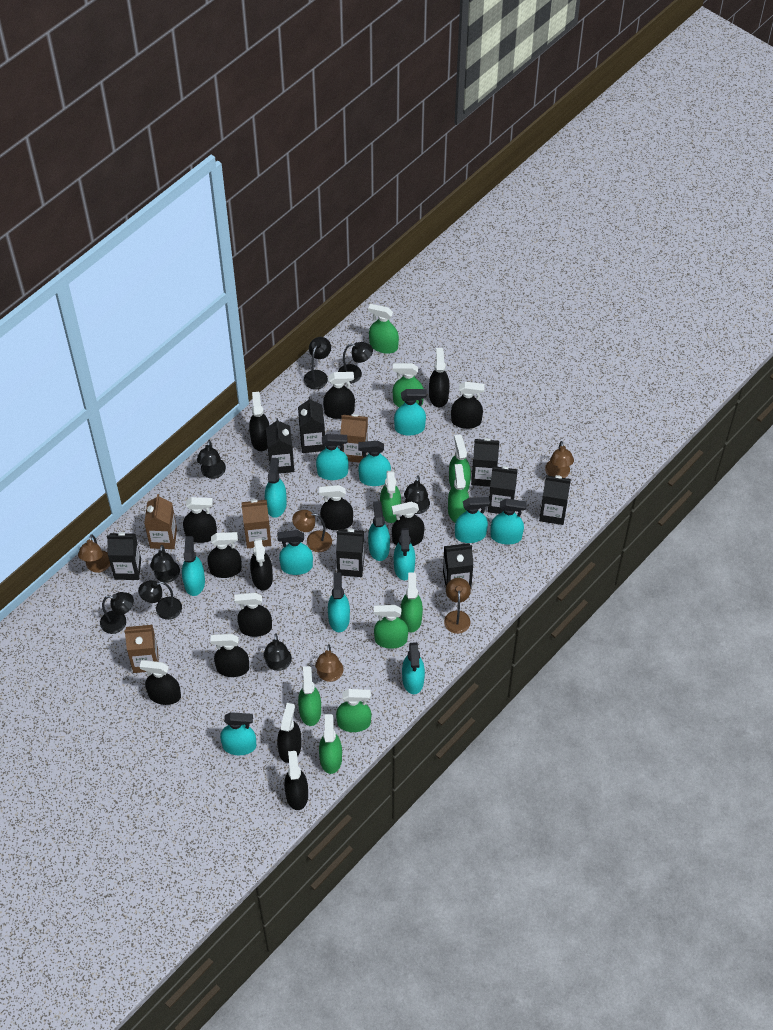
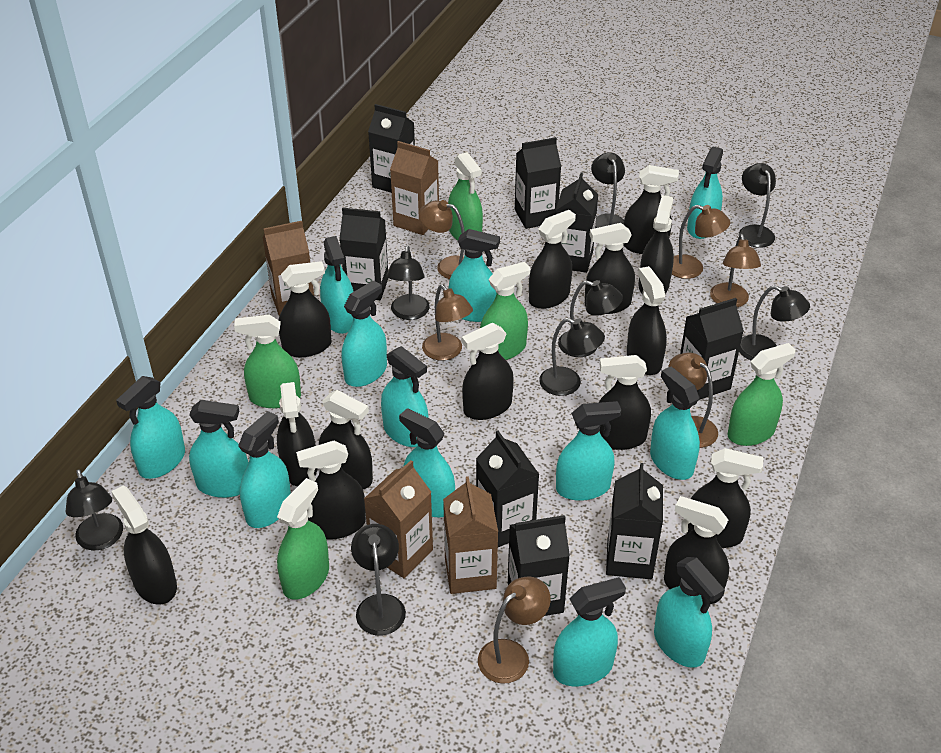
brown lamp: [78,534,110,573] [292,510,332,552] [315,645,343,682] [444,578,471,634] [545,441,574,478] = 5 -> [419,200,465,279] [422,285,473,361] [478,576,551,684] [669,353,718,448] [672,205,731,279] [710,234,761,307] = 6
green spray bottle: [298,666,321,726] [319,714,342,774] [336,689,371,732] [368,304,399,354] [374,605,408,649] [380,471,401,523] [393,363,424,407] [401,573,423,632] [448,464,469,523] [449,434,471,491] = 10 -> [234,315,301,408] [277,478,329,600] [448,152,483,241] [480,262,530,360] [727,343,796,446] = 5

